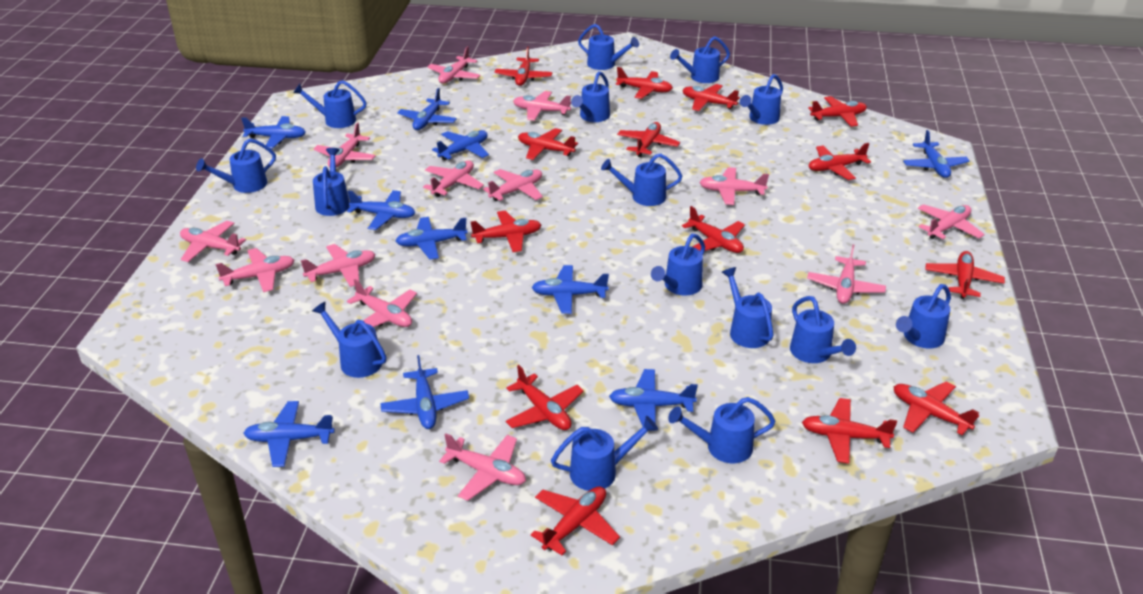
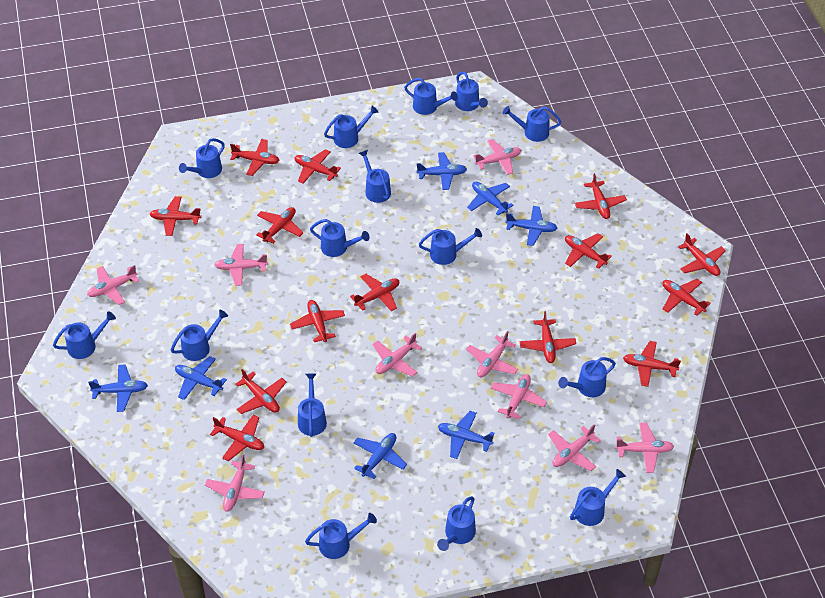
blue plane: [241,116,306,149] [244,401,335,467] [347,190,415,230] [380,355,469,429] [396,217,468,259] [397,88,457,130] [432,130,489,161] [532,265,609,314] [609,369,698,431] [903,130,970,178] = 10 -> [88,364,148,412] [175,356,227,400] [353,433,407,479] [416,152,467,190] [438,411,494,459] [467,182,514,215] [505,206,557,246] = 7
pink plane: [180,221,246,262] [215,248,294,292] [301,244,376,287] [313,122,376,168] [347,279,417,327] [423,160,484,197] [427,46,481,84] [439,433,526,501] [483,169,543,201] [513,91,571,121] [699,167,769,205] [807,244,886,304] [918,204,985,239] = 13 -> [87,265,139,305] [205,454,265,512] [214,244,268,286] [372,333,422,377] [466,331,518,377] [473,139,521,175] [490,374,547,419] [548,424,601,471] [615,423,674,473] = 9

